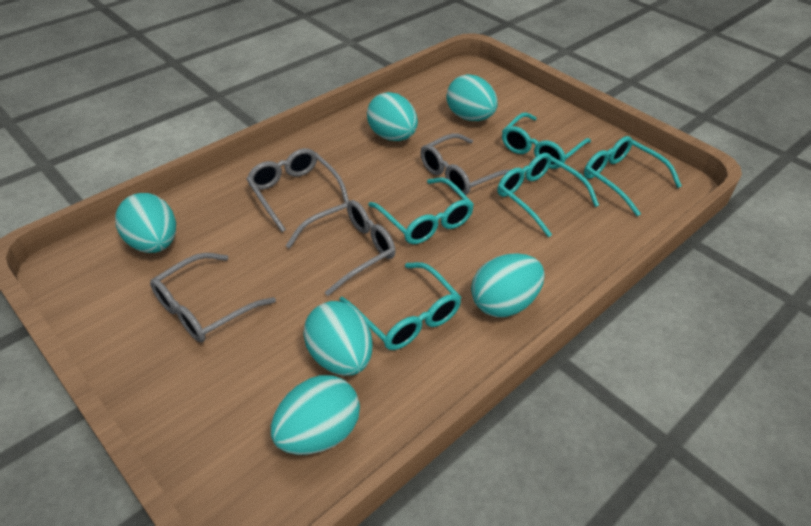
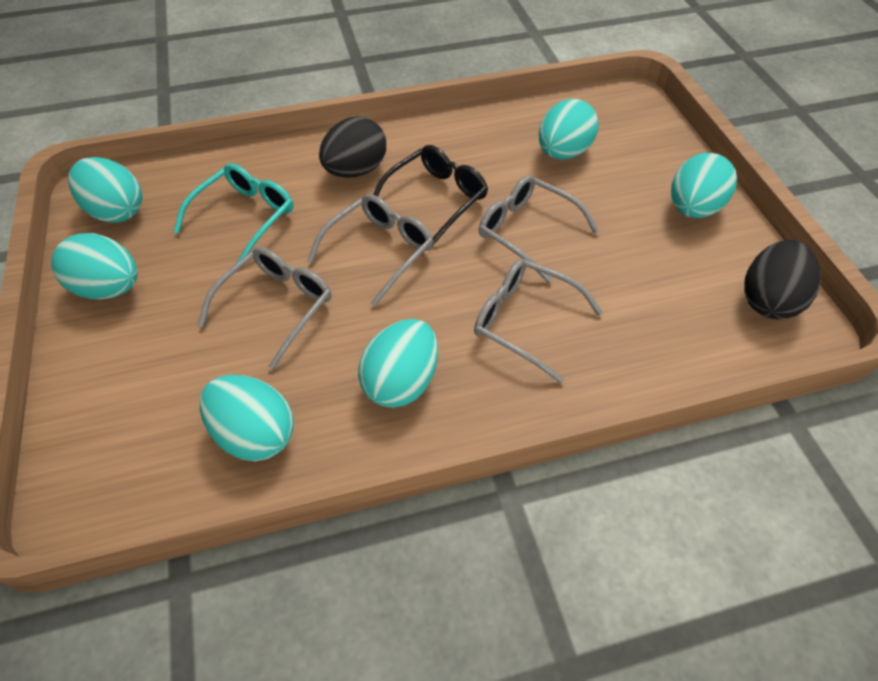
black egg: none = 0 -> [319,117,386,178] [744,240,821,319] = 2
black glasses: none = 0 -> [373,145,488,246] = 1
turquoise glasses: [339,262,461,350] [368,177,474,244] [497,153,599,237] [502,112,591,169] [584,136,682,216] = 5 -> [174,163,294,263] = 1

